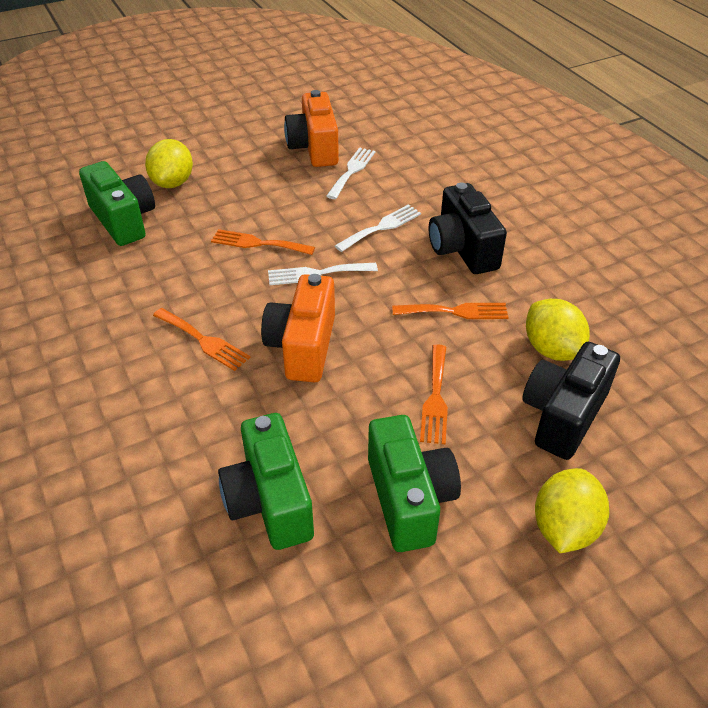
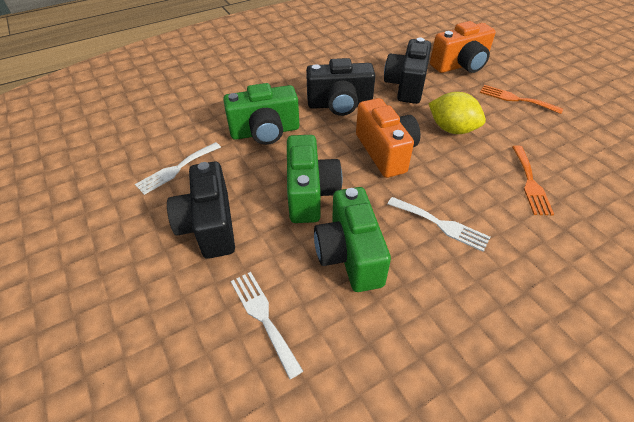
black camera: [429,183,507,274] [522,342,620,460] = 2 -> [167,161,235,259] [306,58,375,116] [384,38,431,104] = 3
orange fork: [153,308,250,371] [211,229,315,255] [392,303,509,319] [420,344,448,444] = 4 -> [480,85,563,114] [512,145,554,216] = 2
yellow lemon: [145,139,193,188] [526,299,590,361] [535,468,609,553] = 3 -> [429,92,486,134] = 1

